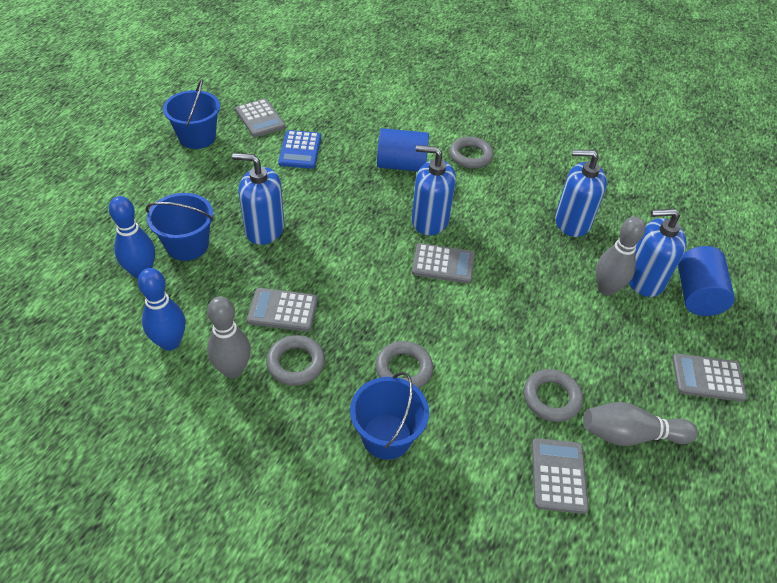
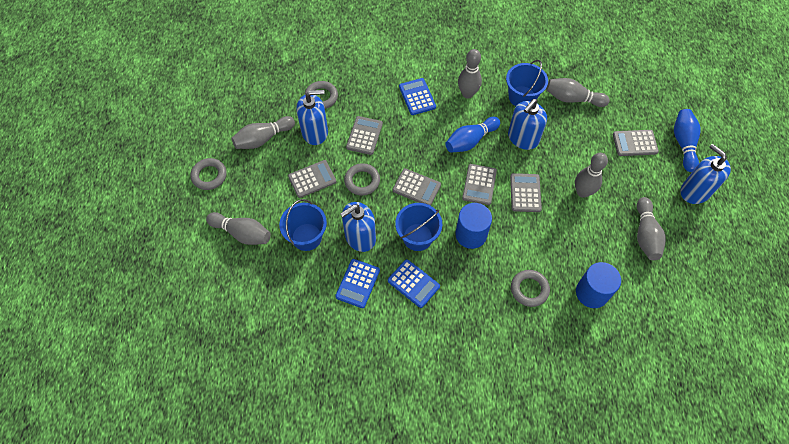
blue calculator: [278,130,321,169] = 1 -> [335,259,380,308] [388,259,440,308] [399,78,436,115] = 3
grey bowling pin: [207,296,251,378] [583,402,698,446] [596,216,645,296] = 3 -> [206,212,271,245] [232,116,295,149] [458,49,482,98] [546,78,610,107] [575,153,608,198] [637,197,666,260] = 6
grey calculator: [235,99,285,137] [247,288,318,332] [412,243,475,284] [532,438,589,514] [672,353,747,402] = 5 -> [288,160,336,198] [346,116,383,155] [393,168,441,206] [462,164,497,205] [510,173,542,212] [613,130,659,156] = 6

